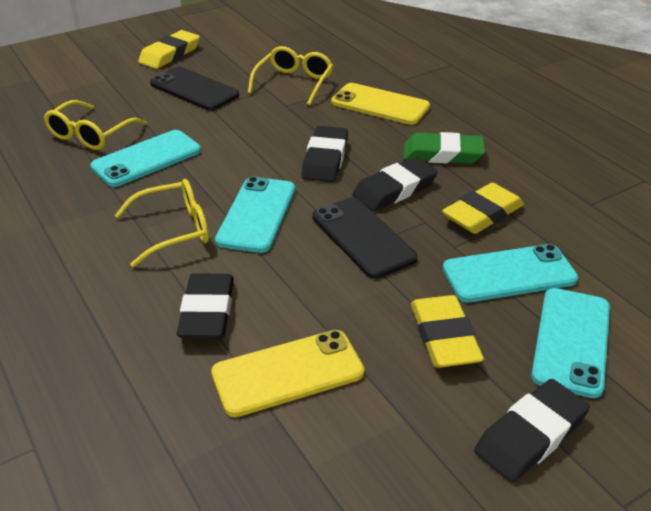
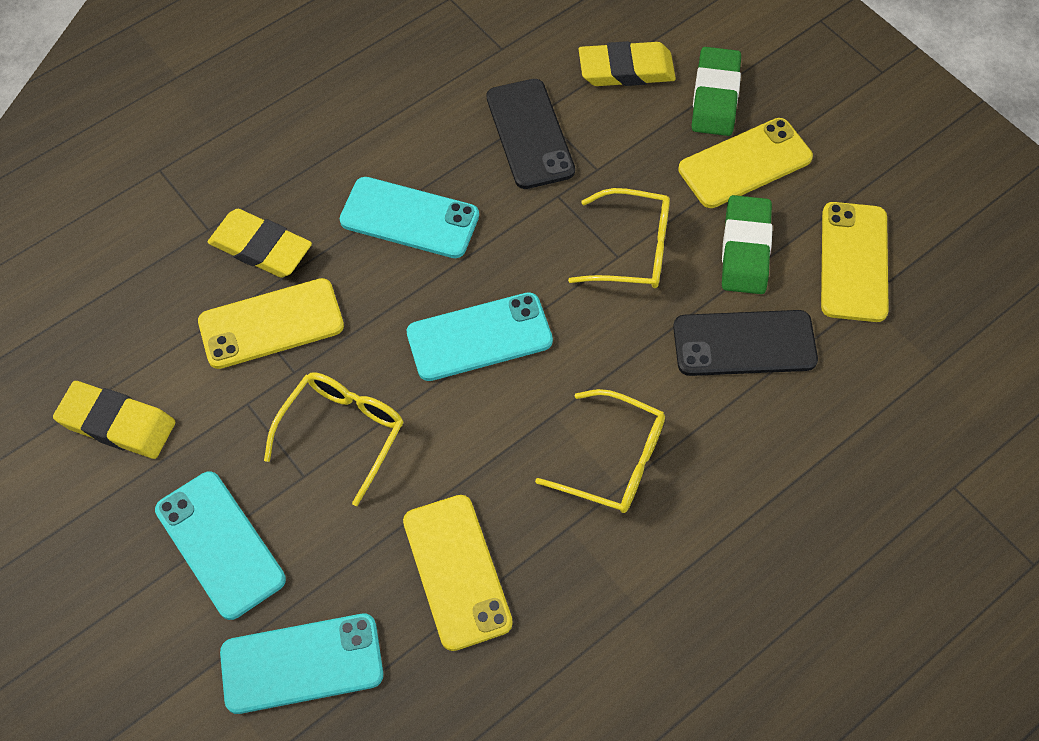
black eraser: [176,273,234,339] [301,126,348,182] [352,157,438,211] [474,379,590,483] = 4 -> none = 0
green eraser: [403,132,485,164] = 1 -> [692,47,741,136] [722,195,772,294] = 2
yellow phone: [211,330,365,417] [331,83,430,125] = 2 -> [198,278,344,369] [403,495,513,651] [678,118,813,208] [821,202,889,322] = 4

